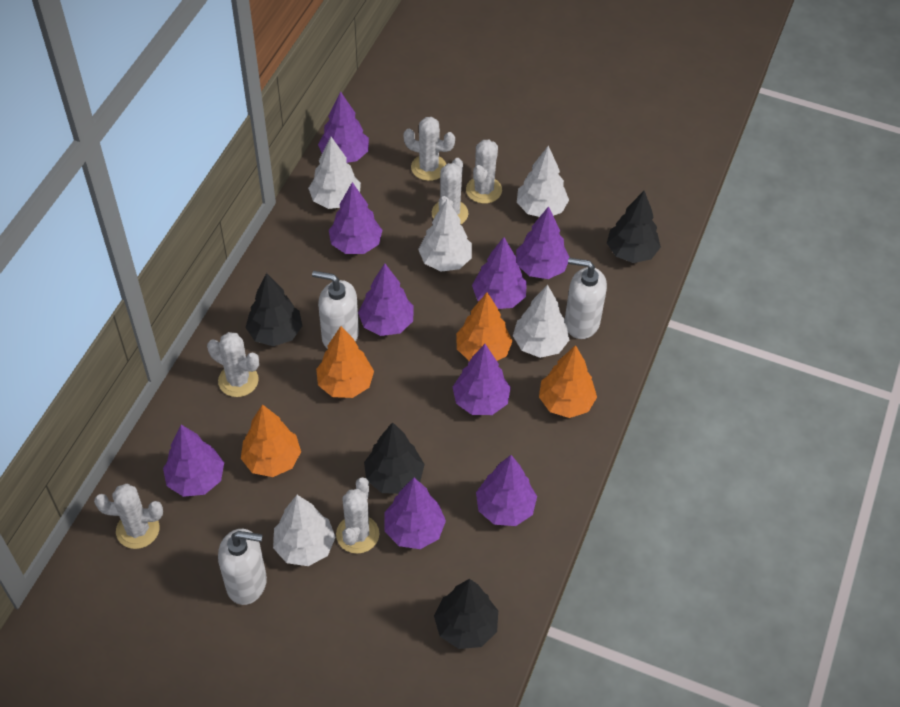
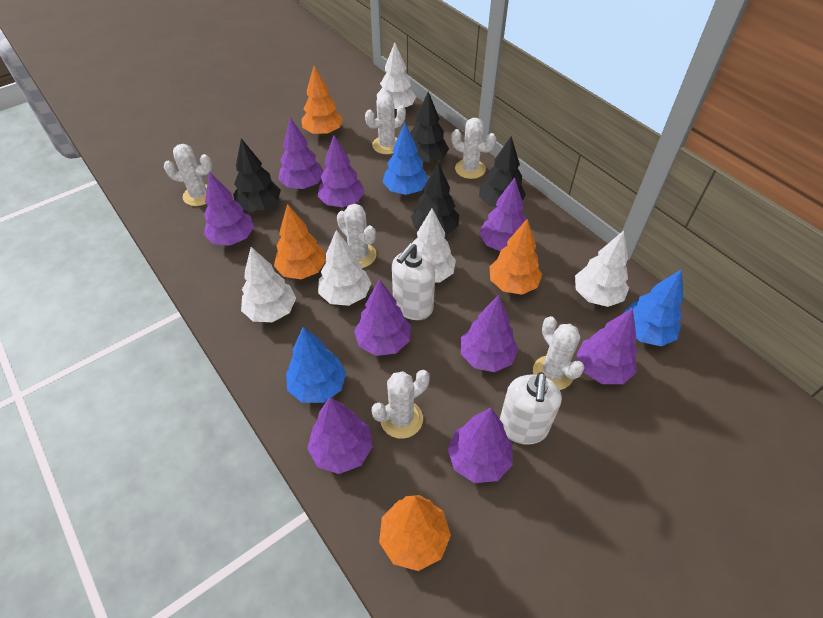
blue tree: none = 0 -> [286,327,346,403] [383,123,428,195] [623,269,683,346] = 3
white soap dispenser: [218,529,267,605] [312,271,359,349] [565,258,607,339] = 3 -> [392,243,435,320] [500,372,562,445] = 2

